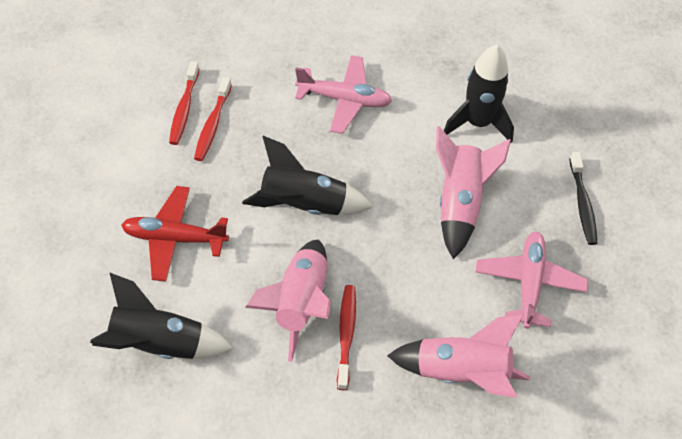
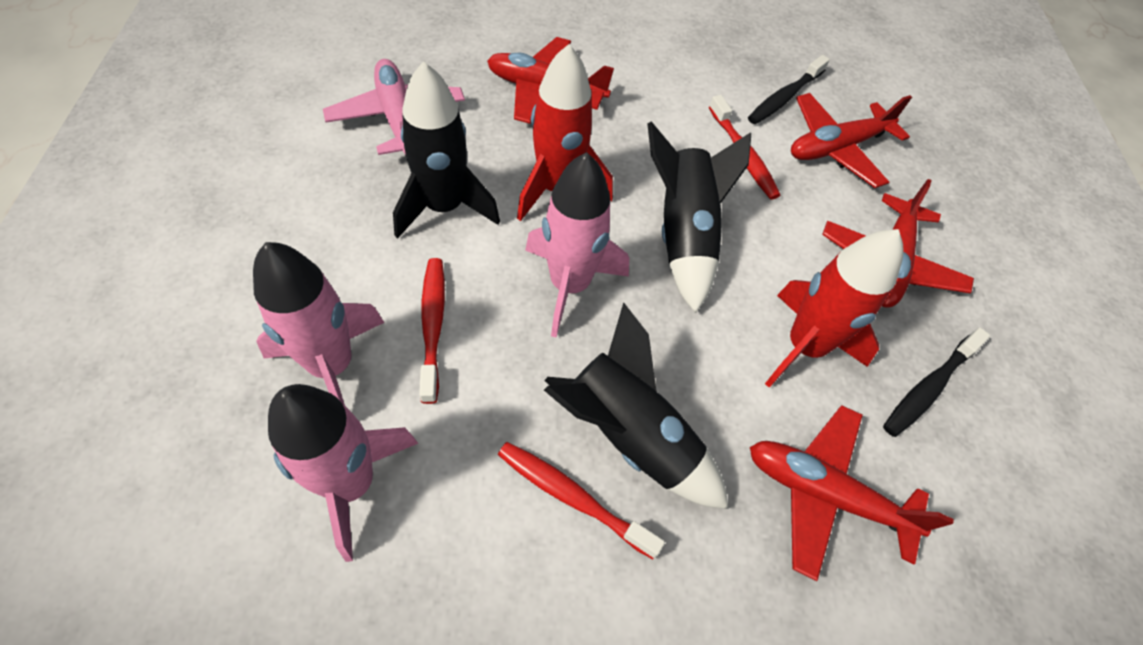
black toothbrush: [569,152,597,245] = 1 -> [748,55,830,124] [883,327,990,437] = 2
pink plane: [295,55,392,134] [475,231,588,329] = 2 -> [323,59,465,156] = 1
red plane: [121,186,229,282] = 1 -> [487,37,614,124] [750,405,954,581] [791,93,912,188] [822,179,974,308] = 4
red rocket: none = 0 -> [517,44,613,221] [765,229,904,388] = 2

